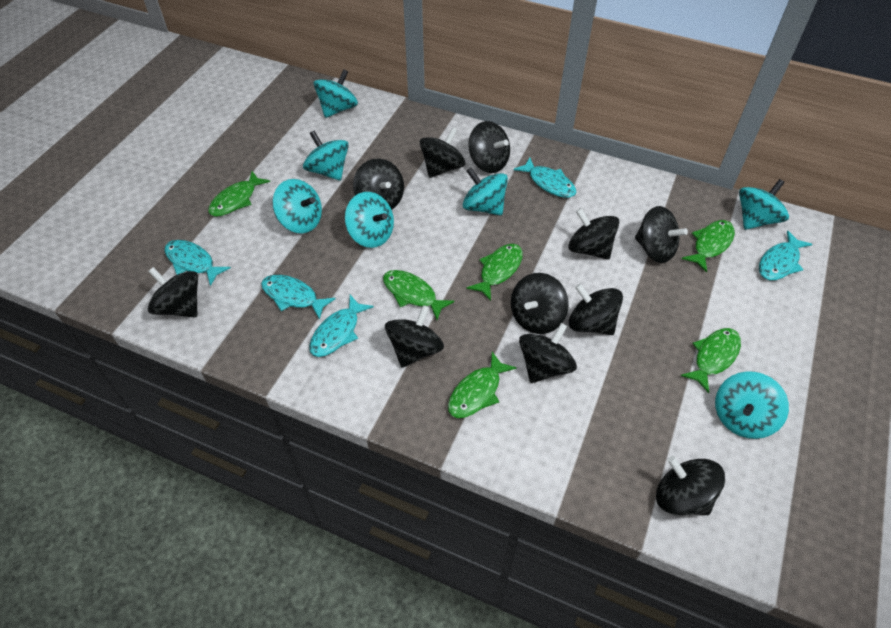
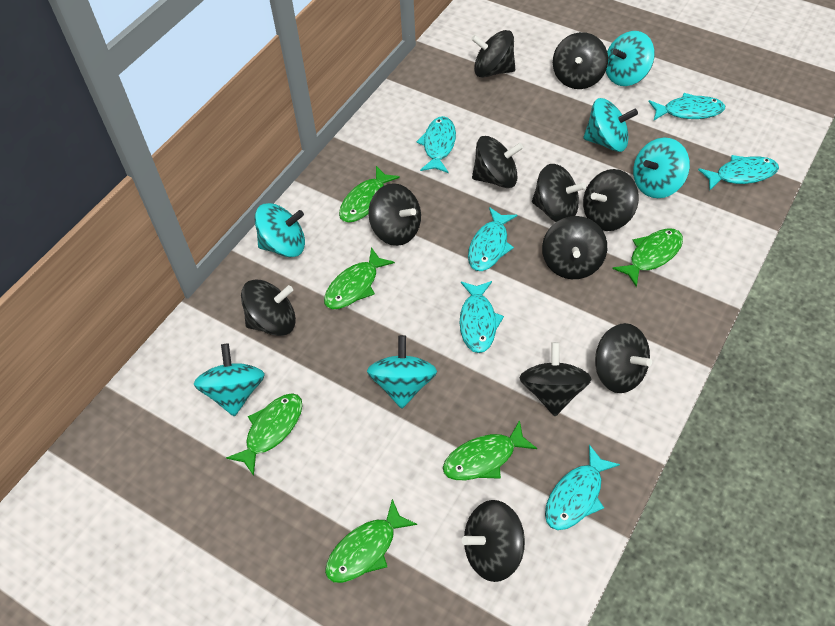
turquoise fish: [165,240,231,286] [261,275,335,320] [309,295,374,357] [514,157,577,198] [759,230,813,280] = 5 -> [417,116,456,173] [460,281,504,353] [468,207,517,271] [545,445,620,530] [649,93,725,121] [698,155,779,190] = 6
turquoise spinning top: [272,179,322,233] [303,131,349,181] [314,69,358,118] [345,192,394,248] [463,168,508,216] [715,371,789,439] [739,179,789,230] = 7 -> [194,344,265,417] [255,203,305,257] [367,335,437,409] [583,98,638,152] [606,31,655,86] [633,138,690,198] = 6

